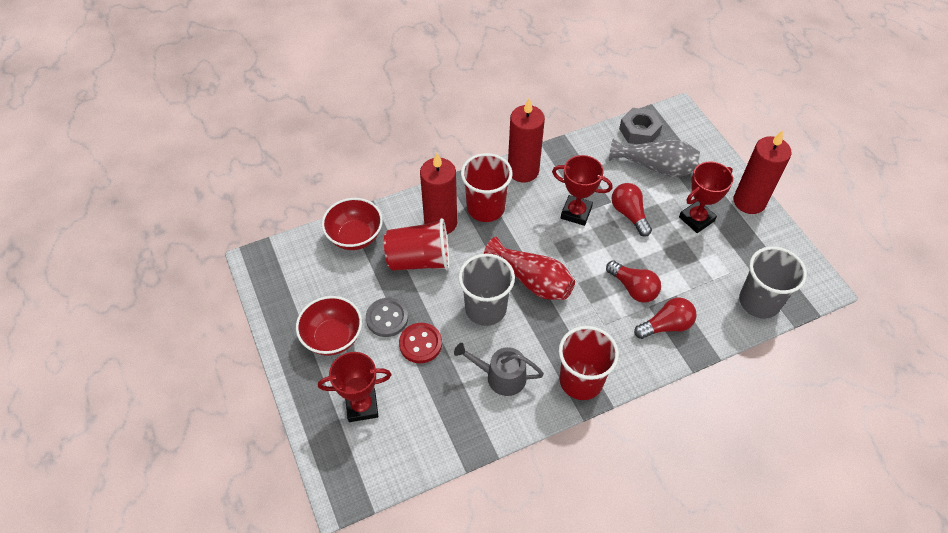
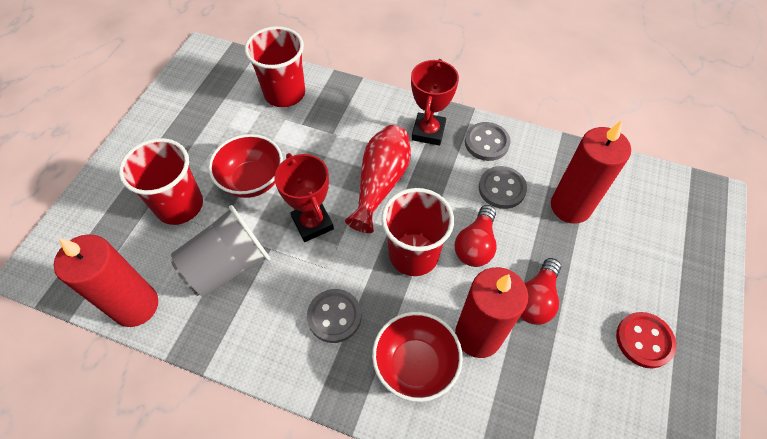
grey button: [366,298,408,337] = 1 -> [307,289,362,343] [465,122,510,161] [479,166,527,209] = 3
grey cup: [458,253,515,326] [739,246,807,318] = 2 -> [171,205,271,297] = 1
grey nut: [619,108,663,144] = 1 -> none = 0
grey vase: [609,139,700,177] = 1 -> none = 0
grey watering can: [454,343,544,396] = 1 -> none = 0
red light bulb: [606,261,661,303] [611,183,652,237] [634,298,697,339] = 3 -> [455,205,496,267] [520,258,561,325] = 2
red trophy: [318,352,391,422] [552,155,613,226] [679,161,733,233] = 3 -> [274,153,334,242] [411,59,459,146] = 2

